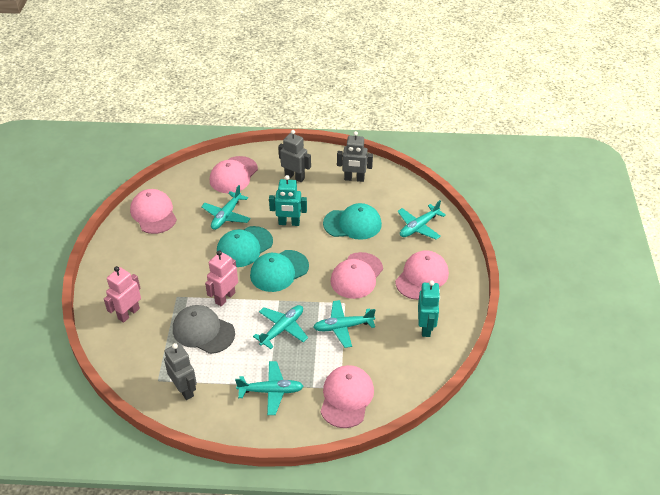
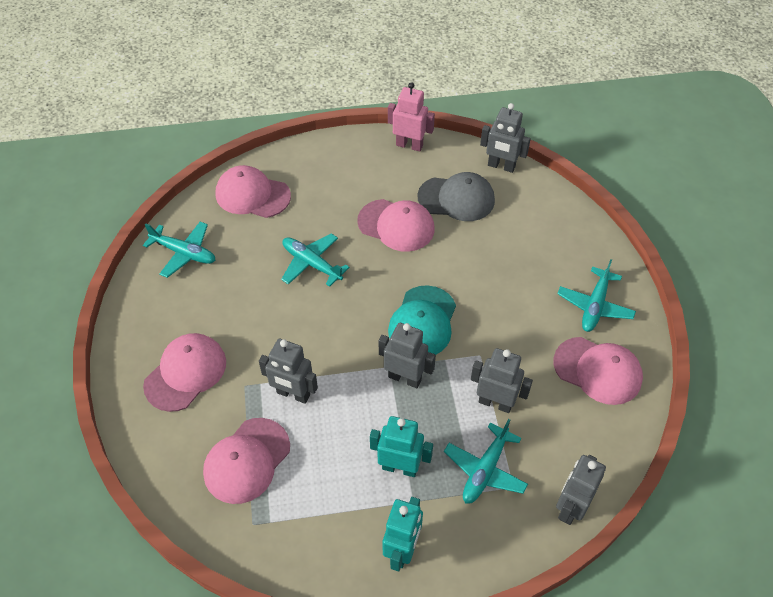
grey robot: [164,343,197,400] [278,130,311,182] [337,131,373,182] = 3 -> [259,339,318,404] [379,323,436,388] [471,348,533,413] [480,103,531,173] [556,455,606,525] = 5
pink robot: [104,266,141,323] [205,250,238,307] = 2 -> [388,82,435,152] = 1
turquoise cap: [217,226,273,267] [250,250,309,292] [323,203,382,240] = 3 -> [388,285,456,355] = 1
turquoise plane: [201,185,251,230] [235,361,304,415] [253,305,308,349] [313,300,375,348] [397,200,446,240] = 5 -> [143,222,215,278] [281,233,350,287] [444,419,528,504] [557,259,636,332] = 4

